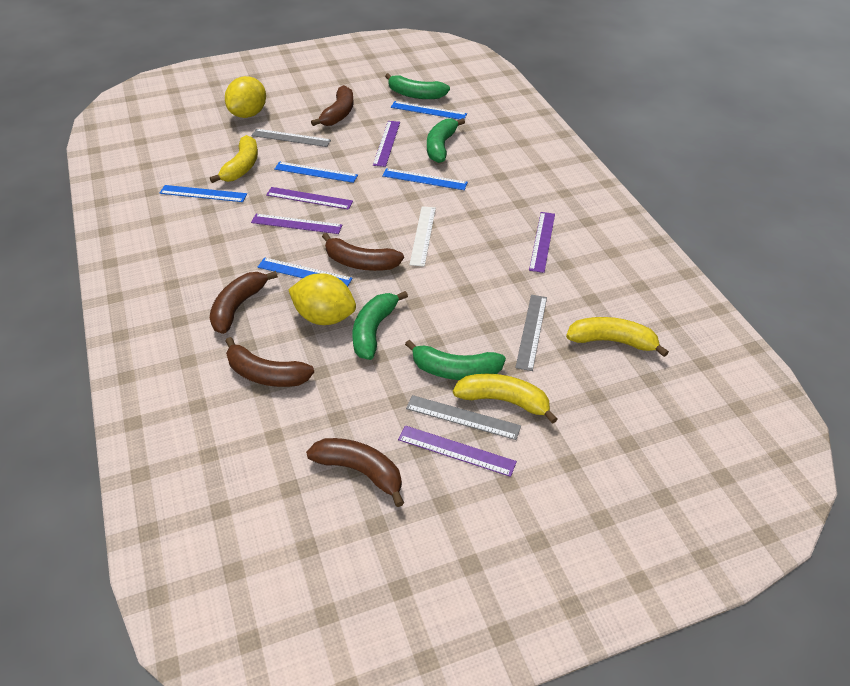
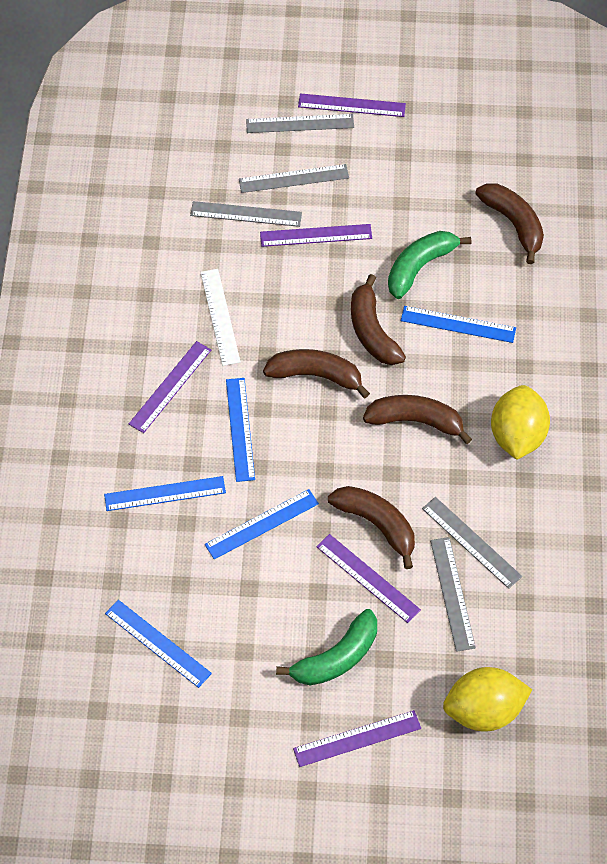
green banana: [353,291,408,360] [385,73,450,99] [405,340,506,380] [427,118,465,163] = 4 -> [276,609,377,685] [388,231,471,299] = 2
grey ruler: [251,129,331,147] [406,395,521,440] [515,295,547,371] = 3 -> [190,201,302,227] [239,164,349,193] [246,114,354,133] [422,497,522,589] [430,537,476,652] = 5
yellow banana: [210,135,258,183] [453,374,558,424] [566,317,669,357] = 3 -> none = 0

